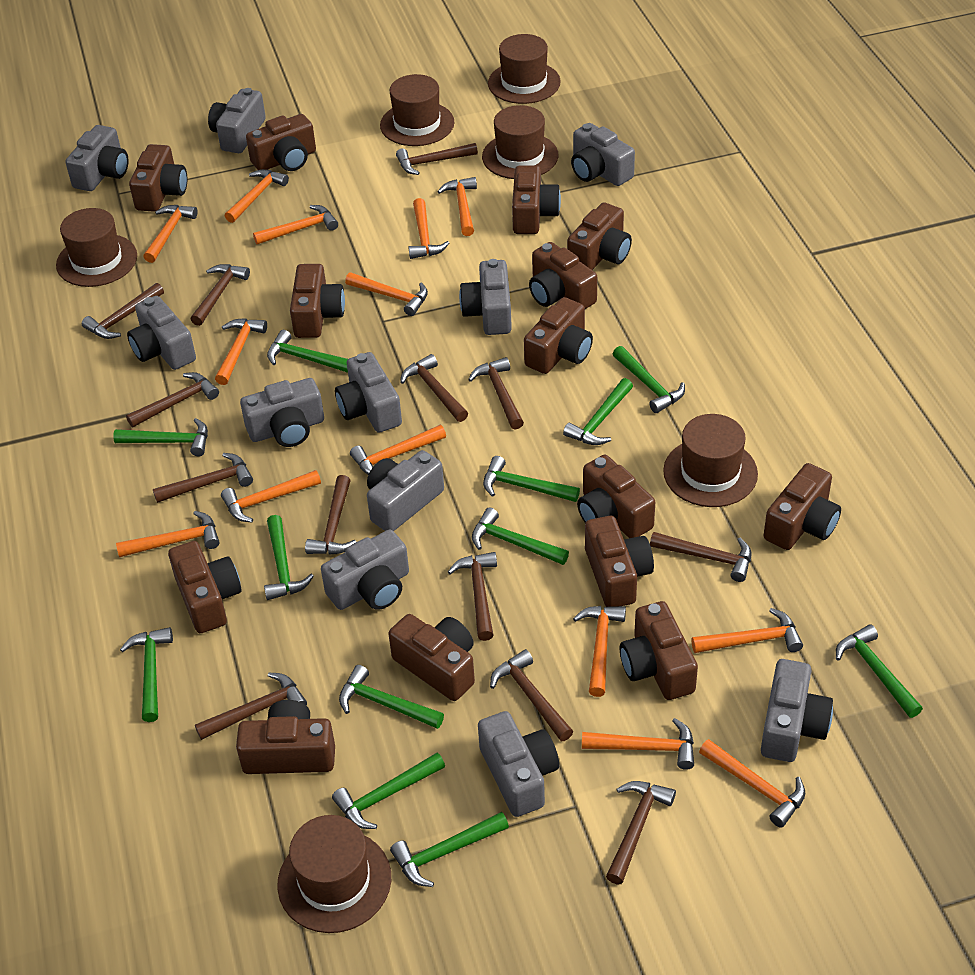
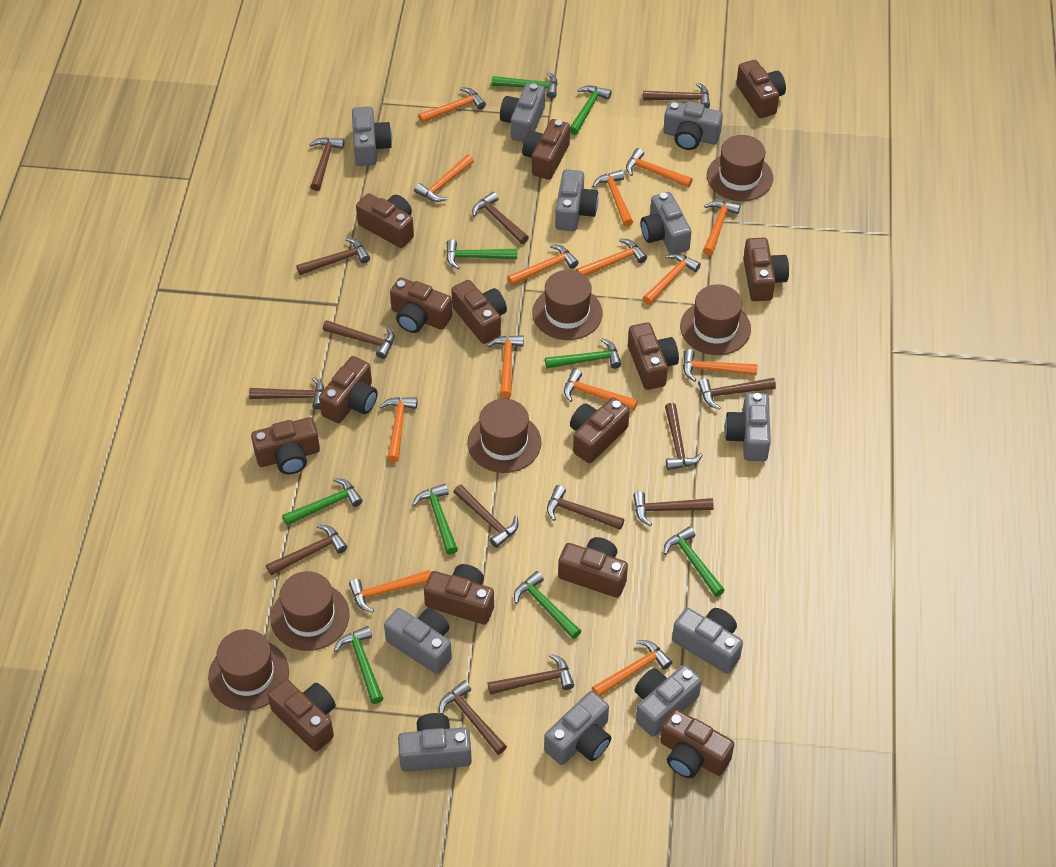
brown hammer: [82,283,164,339] [126,372,219,427] [153,453,253,503] [190,264,250,326] [195,673,307,740] [305,475,356,555] [396,143,478,175] [400,354,468,422] [448,552,497,641] [468,357,524,430] [490,649,573,741] [606,781,676,884] [650,532,752,582] = 13 -> [249,377,324,410] [266,525,347,575] [296,238,370,275] [309,137,345,191] [323,320,394,359] [439,680,507,755] [453,485,519,548] [472,192,529,244] [488,654,574,695] [547,485,624,530] [633,491,714,526] [643,82,710,108] [665,403,703,470] [698,378,776,410] = 14
green hammer: [113,418,208,456] [120,627,173,722] [264,515,314,600] [267,330,348,373] [332,753,445,829] [339,665,444,729] [390,812,509,887] [472,508,569,565] [483,456,580,502] [563,378,633,445] [613,346,685,413] [836,624,923,718] = 12 -> [282,478,363,526] [334,626,383,704] [412,484,458,555] [446,239,517,269] [492,72,558,99] [514,571,581,639] [545,338,622,369] [570,85,612,135] [664,526,725,597] = 9

